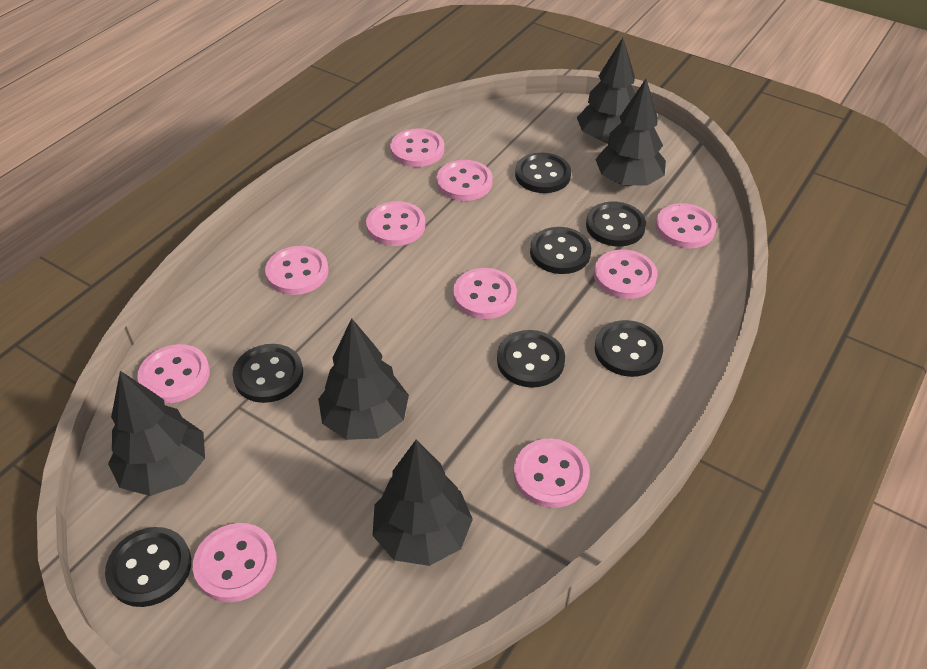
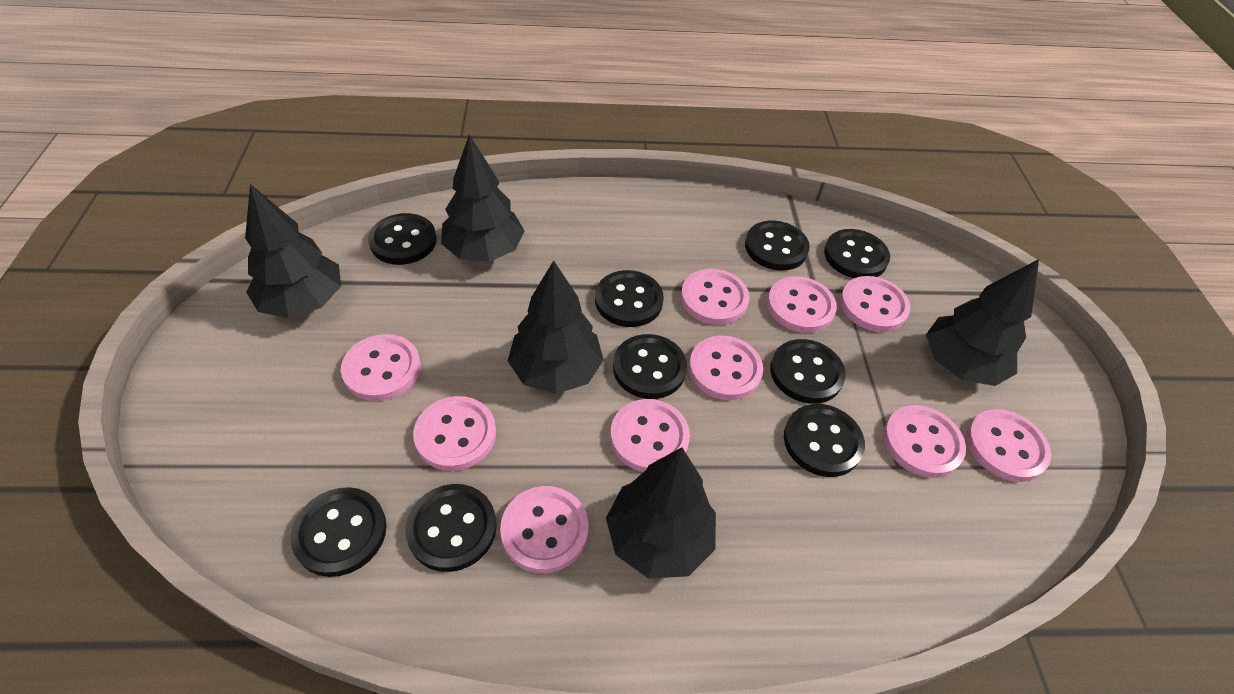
black button: [105,527,191,607] [232,344,303,403] [497,330,565,388] [515,153,571,193] [530,227,591,274] [586,202,646,246] [595,320,663,377] = 7 -> [291,487,387,577] [368,213,437,265] [406,484,497,572] [595,270,664,327] [613,334,687,399] [745,220,810,271] [770,339,846,404] [784,404,865,477] [824,229,890,278] = 9

